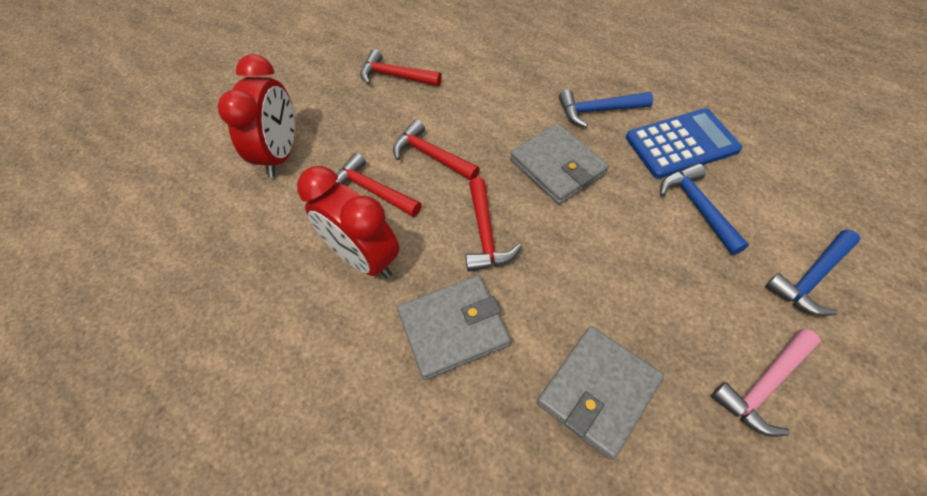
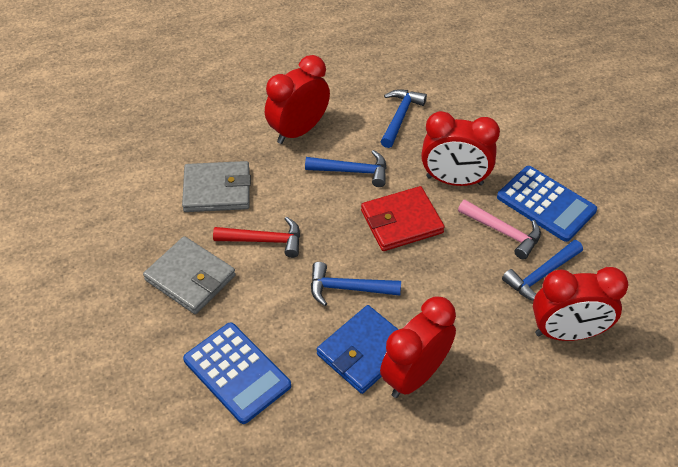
blue calculator: [626,108,742,179] = 1 -> [183,322,291,424] [497,166,597,242] = 2
blue hammer: [559,90,653,128] [660,163,749,255] [765,229,861,316] = 3 -> [305,150,386,187] [311,262,401,306] [380,89,427,148] [502,240,583,301] = 4
blue wallet: none = 0 -> [317,305,399,394] = 1
grey wallet: [397,275,511,380] [510,123,609,205] [537,326,664,460] = 3 -> [143,236,236,314] [182,161,251,212] = 2
red clock: [218,54,295,177] [297,166,399,279] = 2 -> [265,55,330,144] [380,296,456,398] [421,111,500,186] [533,267,629,341] = 4
red hammer: [336,153,422,217] [360,49,442,86] [393,120,480,180] [465,177,522,272] = 4 -> [213,217,300,258] = 1
red wallet: none = 0 -> [361,186,444,251] = 1

